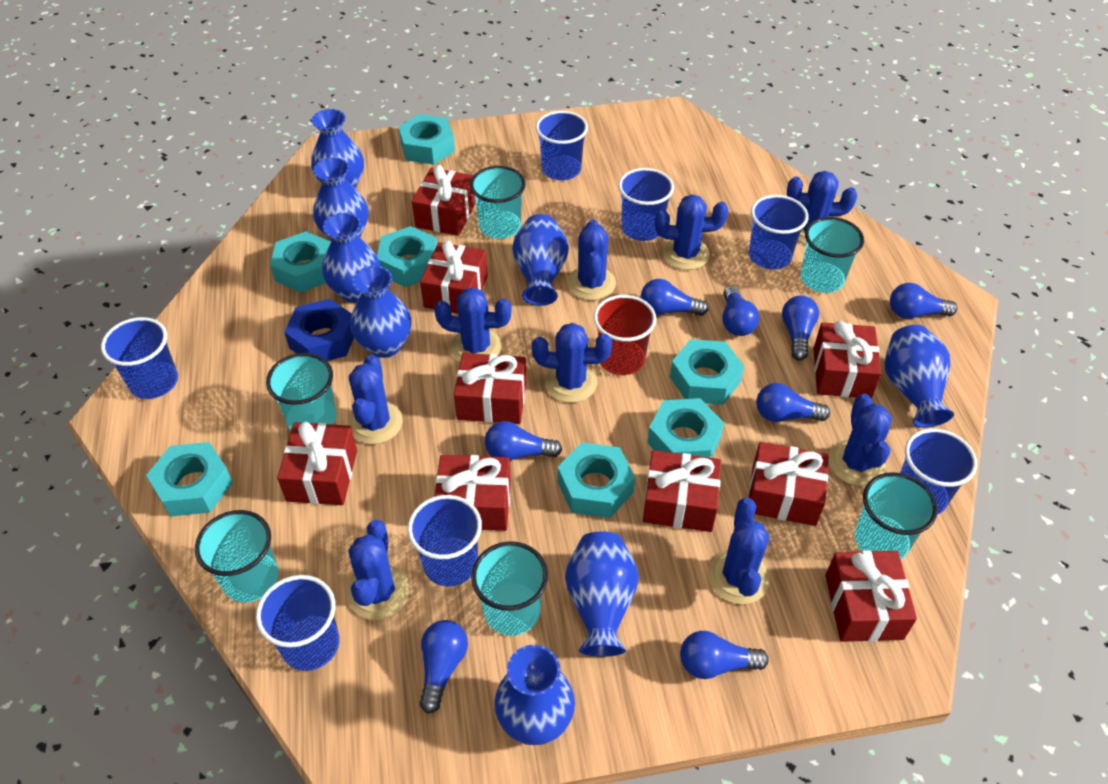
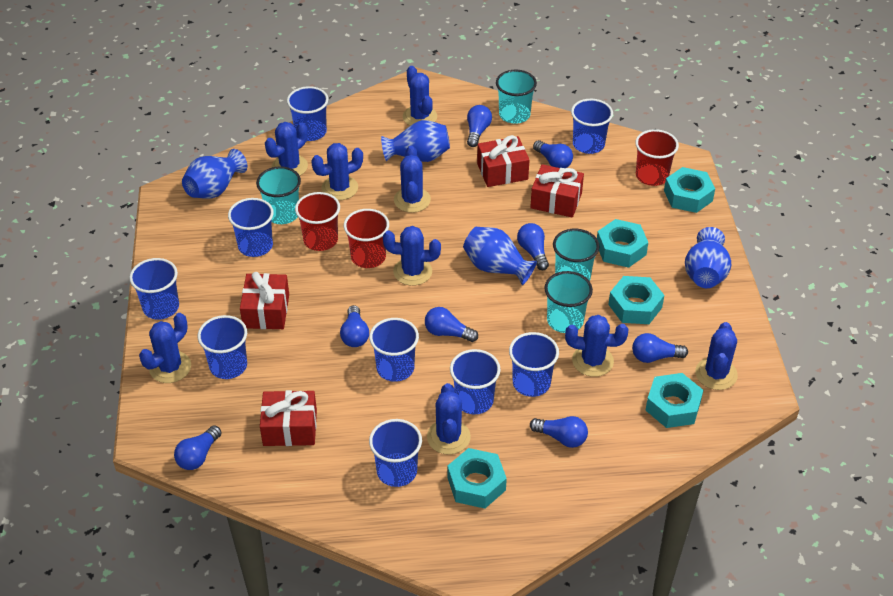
blue cup: [101,317,178,399] [256,575,340,671] [407,495,482,587] [536,111,588,180] [618,168,674,241] [749,195,809,269] [900,428,977,515] = 7 -> [129,258,179,320] [198,315,247,379] [228,198,274,257] [287,86,328,141] [369,318,419,382] [369,419,422,487] [450,349,501,414] [509,332,559,397] [571,99,613,154] = 9
blue nut: [284,299,354,361] = 1 -> none = 0
blue vase: [311,109,364,188] [313,157,369,241] [322,213,380,303] [350,266,411,358] [494,645,575,745] [512,214,569,306] [565,532,639,657] [885,325,954,428] = 8 -> [182,149,247,199] [381,120,450,162] [463,227,537,285] [685,227,731,288] = 4
red cup: [594,295,656,375] = 1 -> [295,192,340,251] [344,209,389,268] [635,129,679,186] = 3
red gift: [277,422,357,505] [412,165,476,236] [420,240,488,314] [434,455,511,531] [454,353,526,424] [643,450,721,532] [749,442,829,526] [814,321,881,398] [825,550,917,642] = 9 -> [240,272,289,329] [260,390,317,446] [477,135,529,187] [530,164,584,218] = 4
turquoise cup: [195,510,279,603] [266,353,337,430] [470,166,526,239] [471,541,548,636] [801,217,864,293] [855,472,938,559] = 6 -> [256,166,301,224] [496,70,537,124] [545,271,593,333] [553,229,600,281] = 4
turquoise nut: [146,442,233,517] [270,231,331,293] [377,226,437,287] [398,114,455,165] [558,443,635,518] [647,398,724,458] [670,339,744,405] = 7 -> [447,448,507,509] [597,219,648,268] [608,276,664,324] [645,373,703,428] [664,167,715,213] = 5

